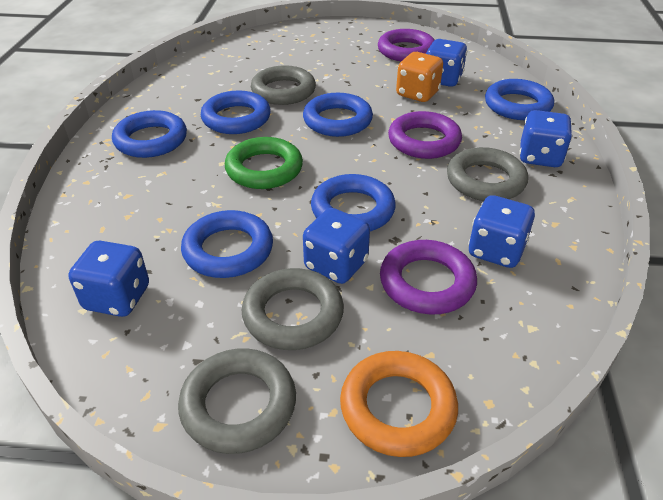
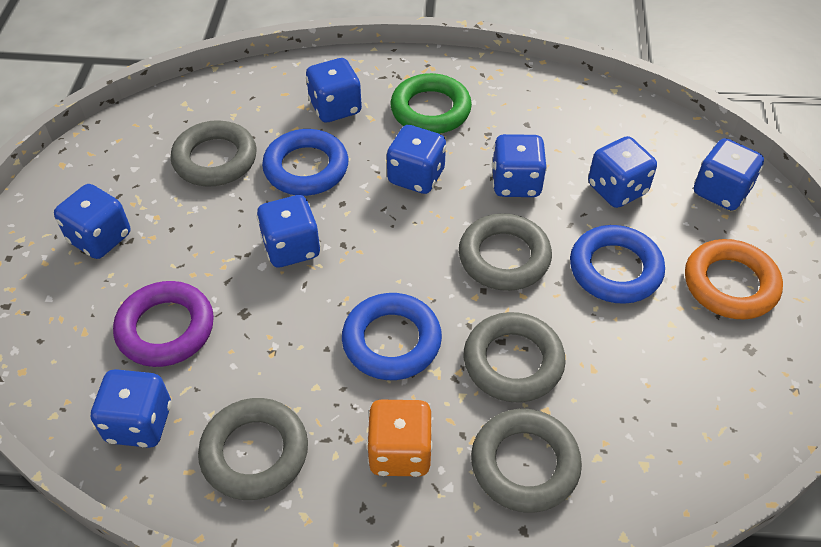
blue dice: [68,241,149,317] [303,208,370,284] [426,39,467,87] [468,195,535,268] [519,110,573,167] = 5 -> [54,184,130,259] [91,369,172,448] [257,195,321,268] [306,58,362,122] [387,125,446,194] [492,134,547,197] [588,136,657,208] [694,138,764,210] = 8
blue ring: [112,110,187,158] [181,210,273,278] [201,91,271,134] [303,93,373,137] [311,174,396,231] [485,79,554,120] = 6 -> [262,129,349,196] [342,293,442,380] [570,225,665,304] = 3
grey ring: [178,349,296,454] [242,268,344,350] [251,65,316,105] [447,147,528,201] = 4 -> [171,120,257,187] [198,398,308,500] [459,213,552,291] [464,312,566,403] [471,409,582,513] = 5
purple ring: [378,29,434,61] [380,240,477,314] [388,111,462,159] = 3 -> [113,281,214,367] = 1

